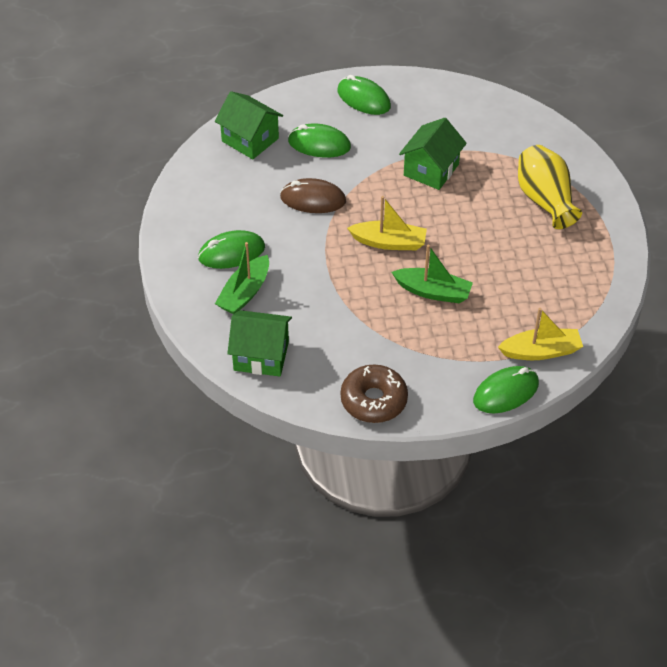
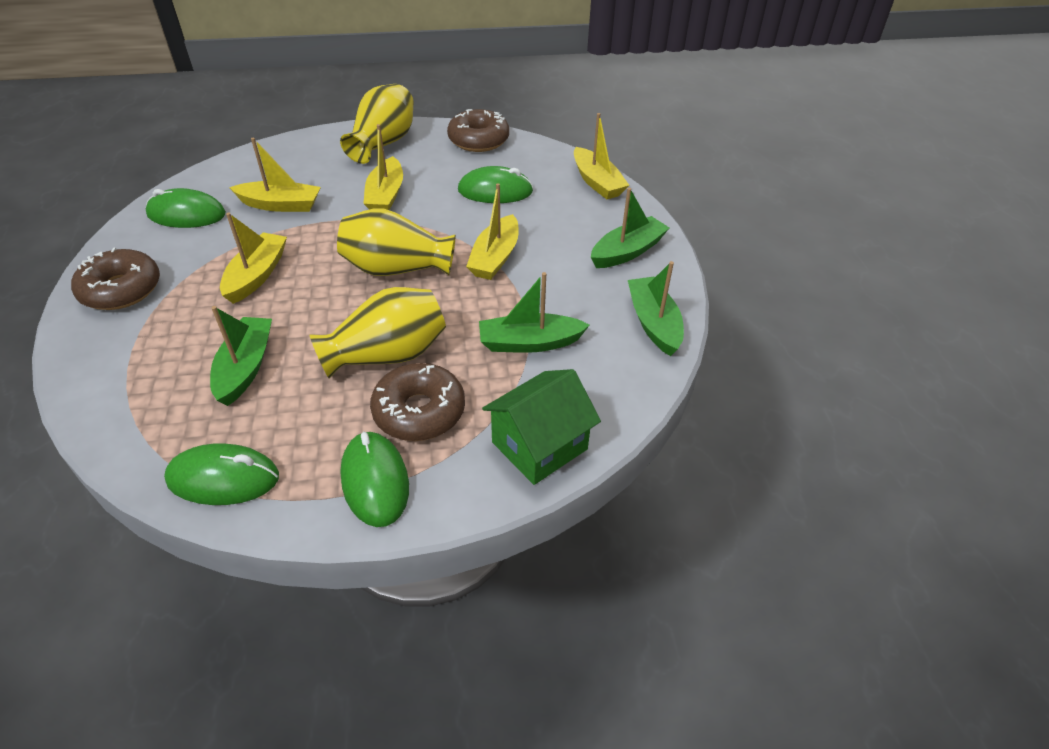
brown donut: [340,364,408,423] = 1 -> [71,248,160,310] [370,363,465,441] [447,109,509,152] = 3
brown mouse: [280,178,346,213] = 1 -> none = 0
green boat: [215,242,269,314] [392,245,473,303] = 2 -> [210,306,272,406] [479,272,590,353] [591,188,669,268] [628,261,684,356] = 4
green house: [215,91,283,159] [227,310,292,377] [399,118,467,190] = 3 -> [482,369,601,485] = 1
yellow boat: [347,196,427,250] [498,308,583,360] = 2 -> [220,213,287,304] [229,138,321,212] [363,124,403,210] [466,183,519,280] [574,113,629,199] = 5
yellow vase: [518,145,582,229] = 1 -> [310,287,446,378] [337,209,456,276] [340,84,414,164] = 3

